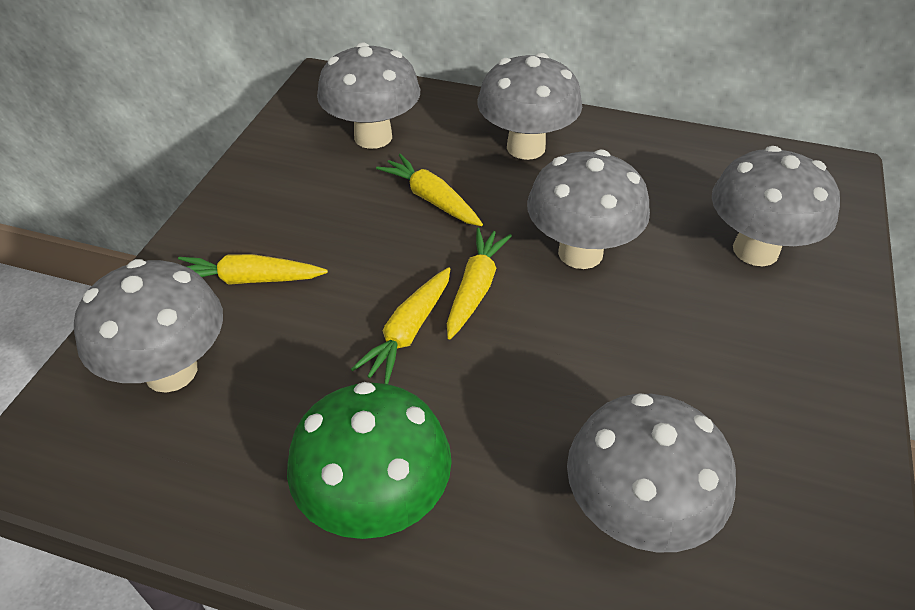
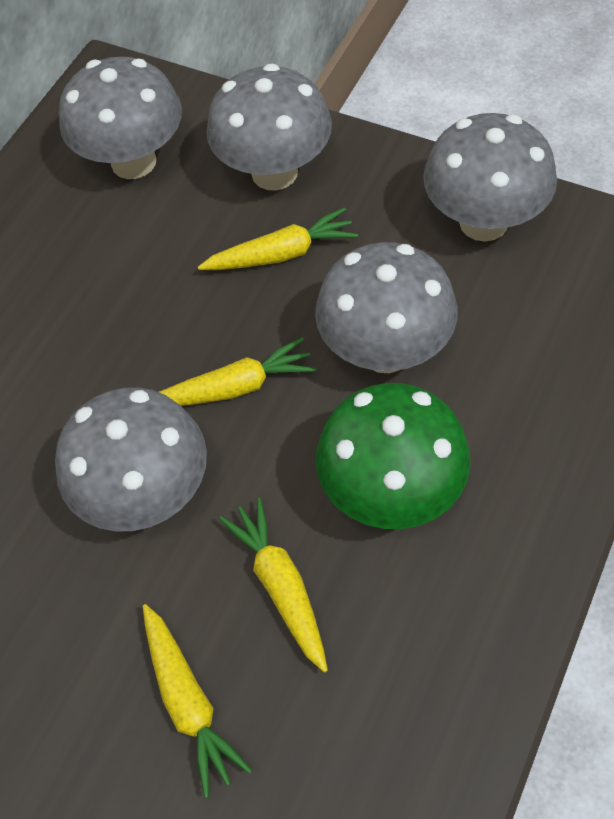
grey mushroom: [74,259,223,393] [317,42,420,149] [477,53,582,160] [527,150,650,269] [567,393,736,552] [712,146,840,266] = 6 -> [55,387,207,532] [59,57,182,179] [206,64,332,191] [315,242,458,373] [423,113,557,242] = 5

